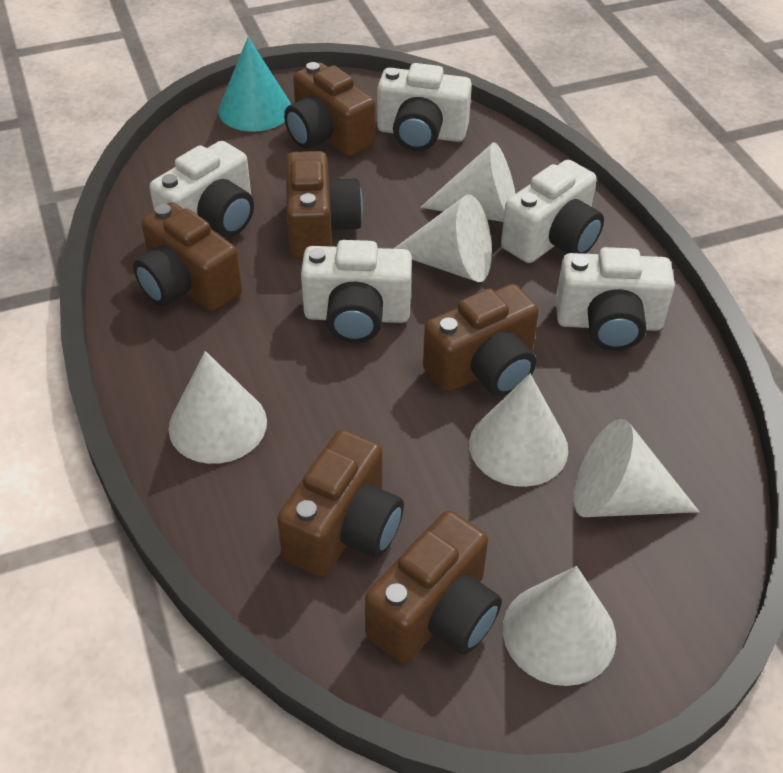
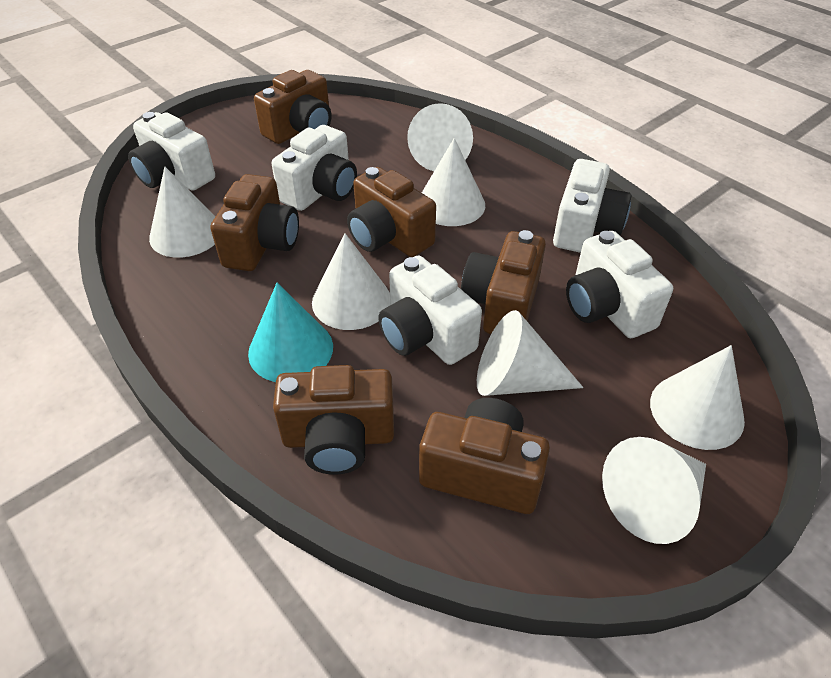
white cone: [168,351,267,464] [394,195,492,282] [420,142,516,222] [469,374,568,487] [503,566,616,686] [574,419,700,517] = 6 -> [149,167,216,258] [312,233,390,330] [407,103,473,171] [422,138,485,226] [477,310,584,396] [602,437,706,544] [650,345,745,450] = 7

